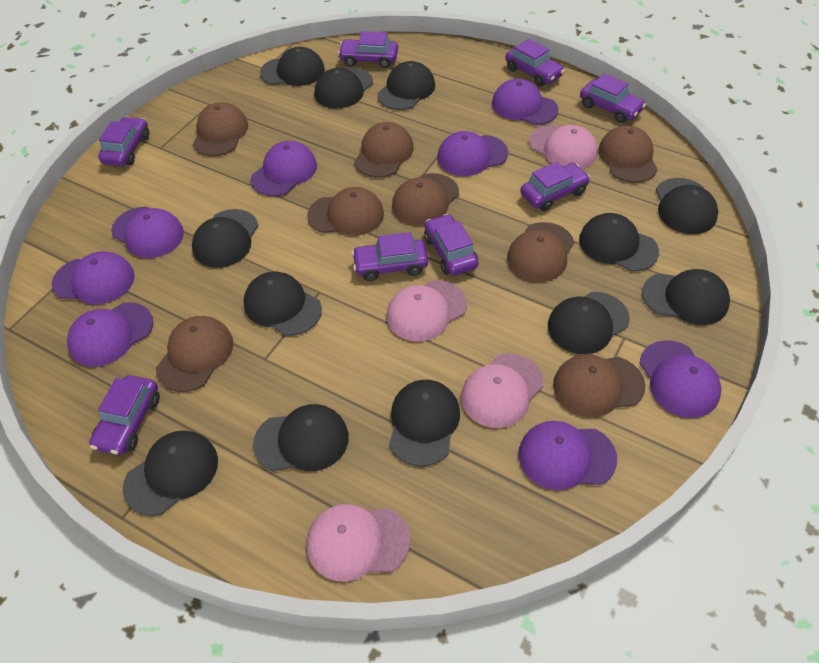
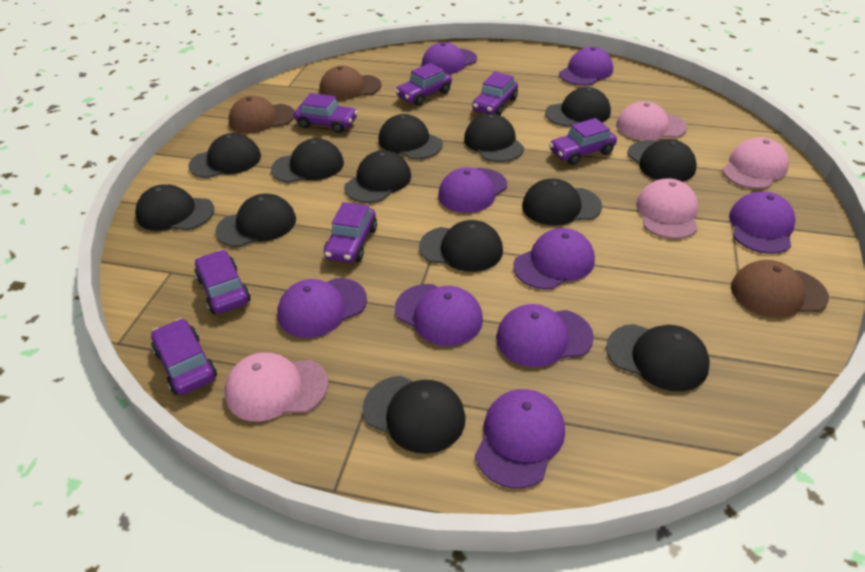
black cap: [123,430,218,516] [192,209,258,268] [243,272,322,336] [253,404,349,471] [260,47,325,86] [315,67,373,108] [377,61,435,110] [389,380,460,466] [548,292,630,354] [579,213,659,271] [642,269,730,325] [656,178,718,234] = 12 -> [135,184,214,231] [188,133,261,178] [215,194,296,247] [271,138,344,183] [344,150,411,203] [362,376,466,454] [378,114,443,159] [419,220,503,272] [464,113,524,162] [522,178,602,226] [545,87,611,127] [606,324,710,391] [627,139,697,182] = 13
brown cap: [156,316,234,392] [193,102,248,156] [307,187,384,236] [354,122,414,178] [392,173,459,226] [507,222,574,282] [553,354,646,417] [598,125,658,183] = 8 -> [229,96,295,133] [320,66,381,100] [731,260,829,318] = 3
purple cap: [52,251,135,305] [67,302,153,367] [111,207,184,258] [251,141,317,196] [437,131,508,176] [492,79,558,125] [518,421,617,490] [639,340,721,418] = 8 -> [277,278,367,338] [395,284,483,346] [422,42,477,75] [438,167,507,213] [475,389,565,489] [496,304,594,367] [513,228,595,290] [559,47,613,86] [729,191,796,254] = 9
purple car: [89,375,160,455] [98,117,149,166] [338,31,398,68] [351,232,428,281] [424,214,478,276] [505,39,565,87] [520,162,590,211] [580,73,646,123] = 8 -> [151,318,217,395] [195,250,251,314] [294,93,358,133] [324,202,377,263] [395,63,452,106] [472,72,518,115] [549,118,617,165] = 7

